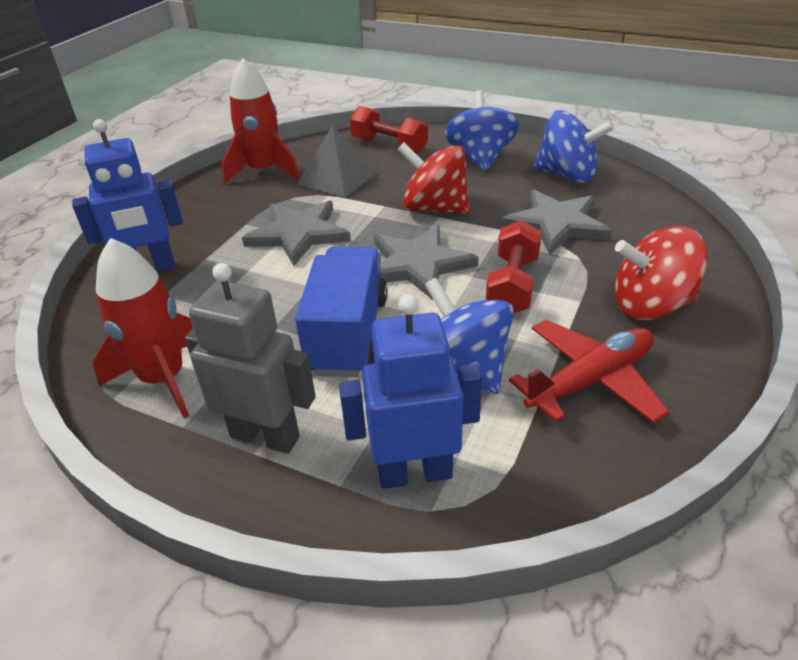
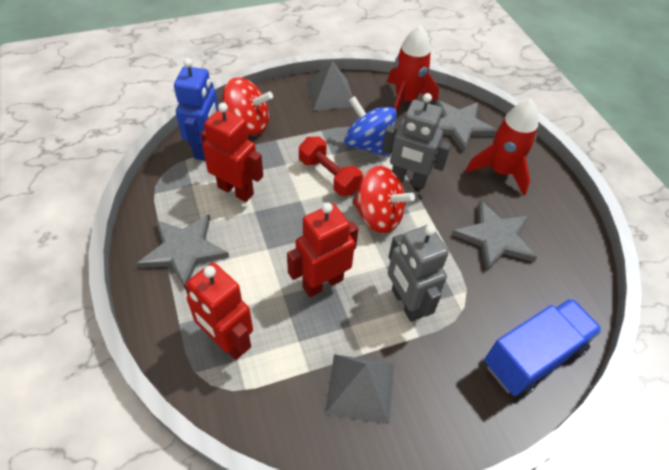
blue robot: [72,119,183,272] [339,295,482,489] = 2 -> [174,58,218,161] = 1
blue spinning top: [425,278,514,394] [445,90,519,171] [534,110,614,183] = 3 -> [344,96,397,157] = 1
grey pyramid: [298,125,378,198] = 1 -> [306,61,353,111] [325,354,394,424] = 2
grey robot: [185,263,316,454] = 1 -> [382,93,451,189] [388,225,449,322] = 2
red dumbbell: [350,106,428,154] [486,220,542,313] = 2 -> [299,137,363,196] = 1
red plane: [509,320,669,423] = 1 -> none = 0
red robot: none = 0 -> [184,263,253,360] [201,103,263,202] [287,202,359,297] = 3

